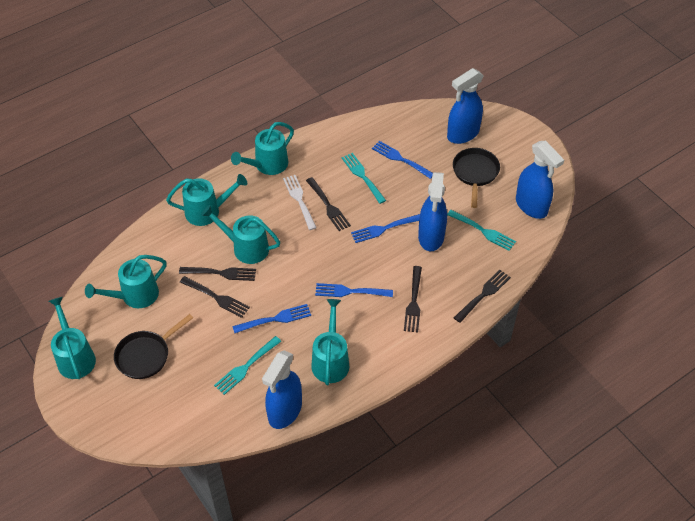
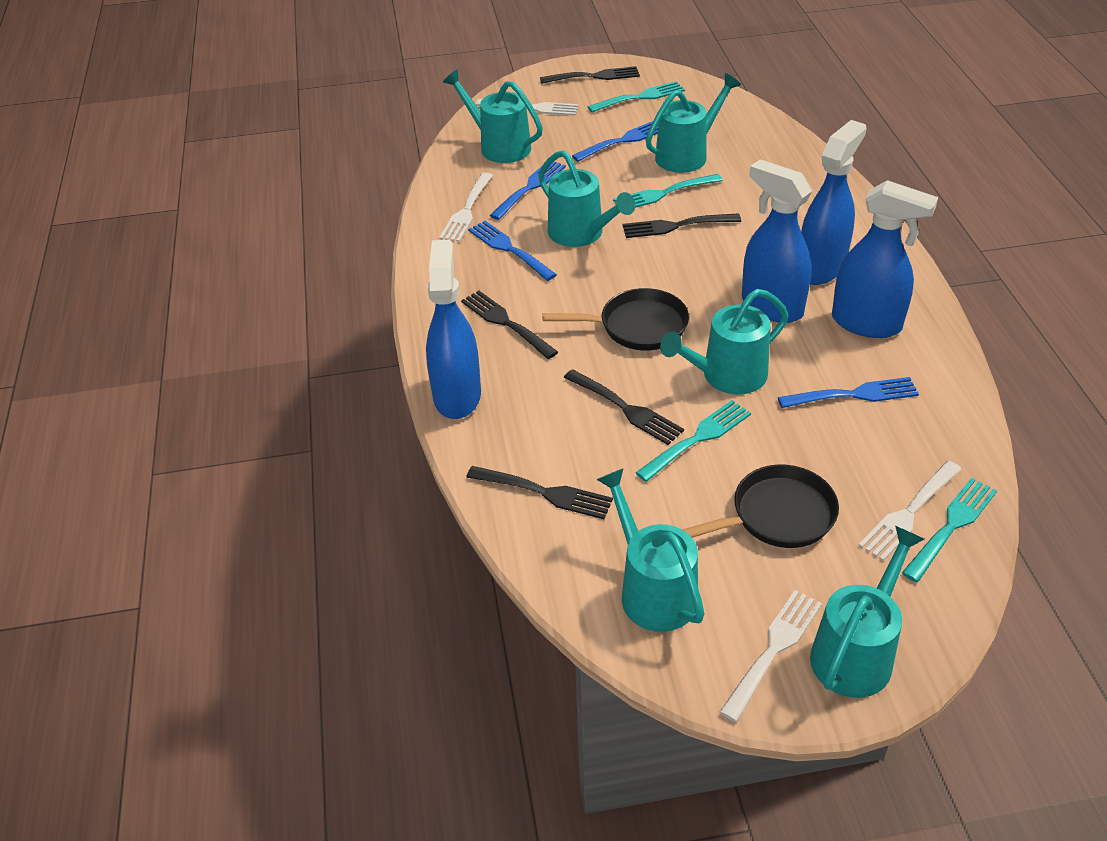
turquoise fork: [214,336,281,395] [341,153,386,204] [447,210,516,251] = 3 -> [587,81,685,112] [613,174,723,208] [635,400,751,482] [902,478,997,582] = 4
white fork: [283,175,317,230] = 1 -> [439,173,493,242] [476,99,579,116] [720,590,822,722] [858,461,962,561] = 4

